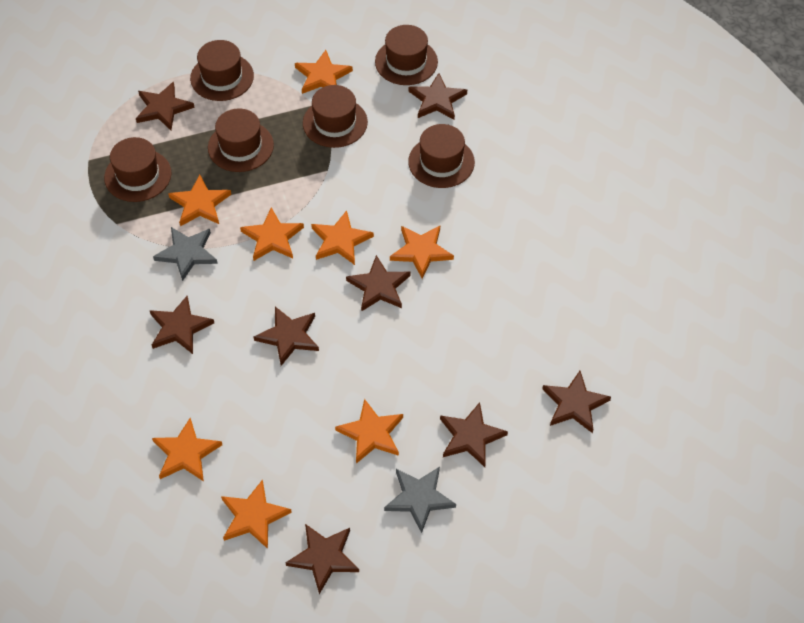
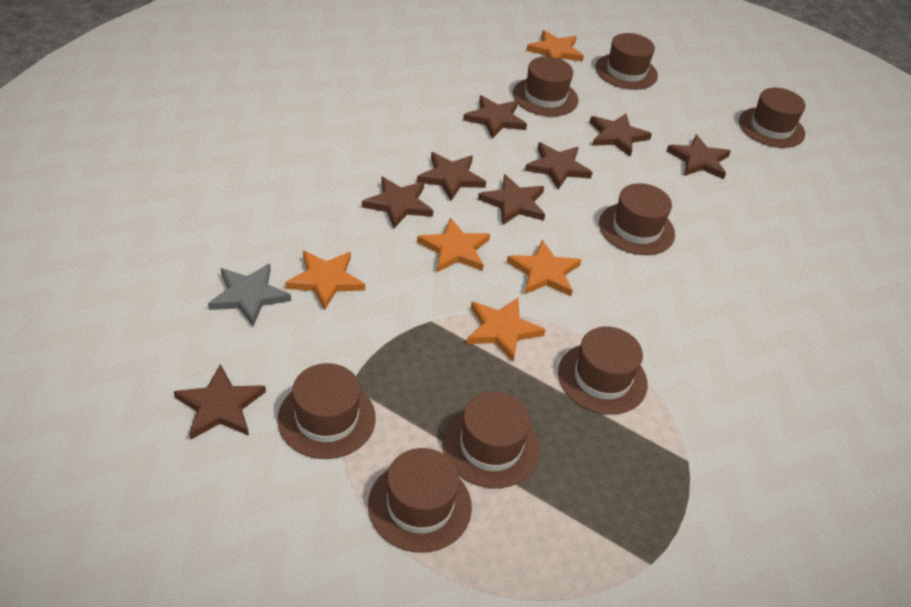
brown hat: [104,137,171,202] [190,40,254,101] [208,108,274,172] [303,85,368,148] [375,25,438,85] [408,124,475,188] = 6 -> [277,363,376,459] [368,448,472,553] [442,391,540,489] [513,57,578,116] [558,327,648,415] [595,33,658,90] [599,183,675,255] [739,88,806,148] = 8
grey star: [153,227,218,281] [384,467,456,533] = 2 -> [208,264,291,326] = 1
orange star: [152,418,222,481] [168,175,231,226] [221,479,292,549] [240,207,304,261] [295,50,353,94] [311,210,374,265] [335,399,403,464] [390,226,454,279] = 8 -> [285,251,365,310] [417,217,490,272] [467,298,545,362] [507,240,581,296] [526,30,584,62] = 5

